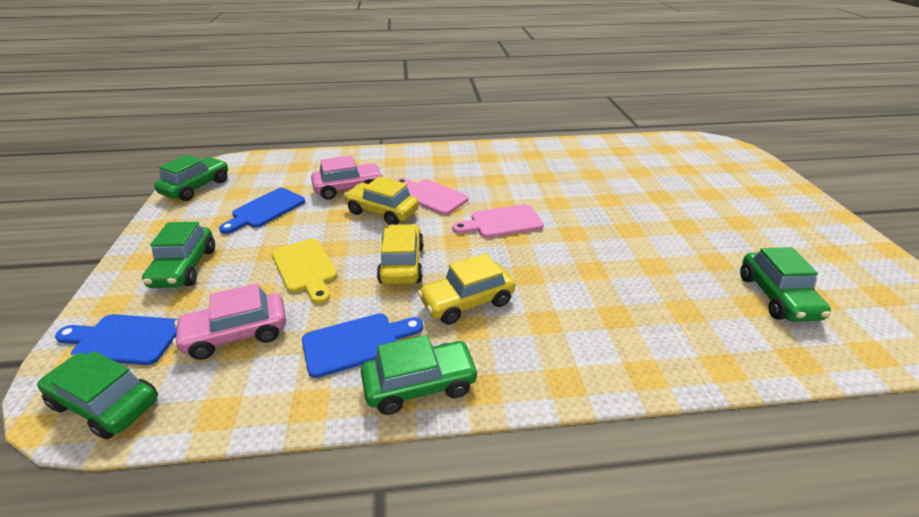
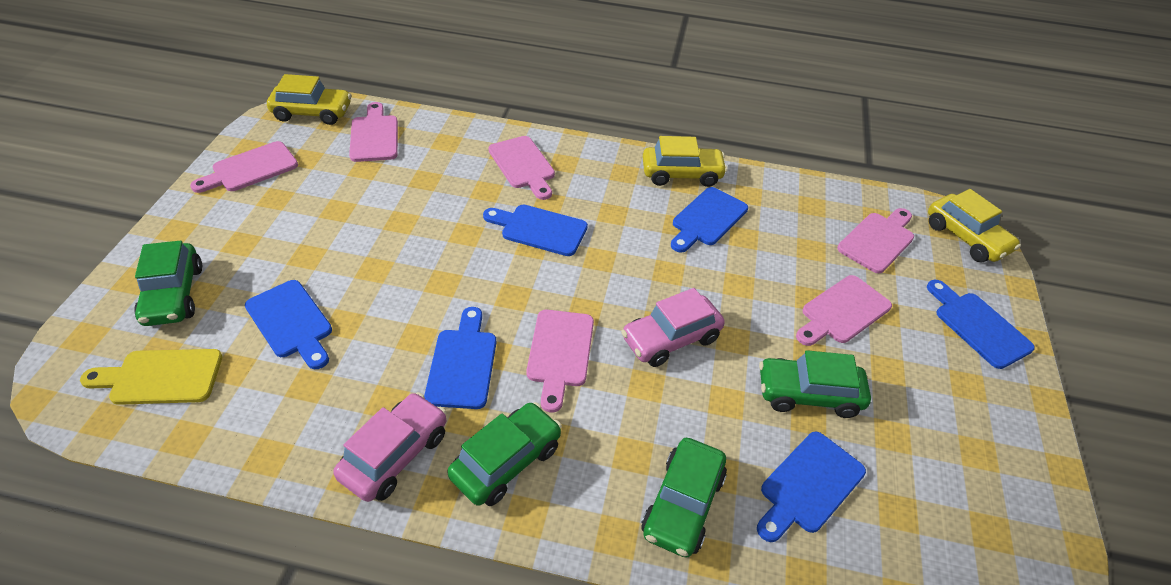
blue cutting board: [55,314,178,365] [219,188,305,234] [302,313,423,378] = 3 -> [245,280,332,369] [424,307,497,409] [483,205,588,256] [671,187,748,253] [757,432,866,542] [927,280,1035,369] = 6
green car: [37,351,158,439] [142,222,215,288] [154,155,228,201] [361,335,480,415] [740,247,831,322] = 5 -> [134,241,202,326] [447,402,562,506] [641,438,727,558] [759,350,871,418] = 4
pink cutting board: [396,178,468,215] [452,204,544,238] = 2 -> [190,141,298,193] [349,102,398,162] [488,136,555,200] [526,310,594,413] [796,275,892,346] [837,208,914,273] = 6

